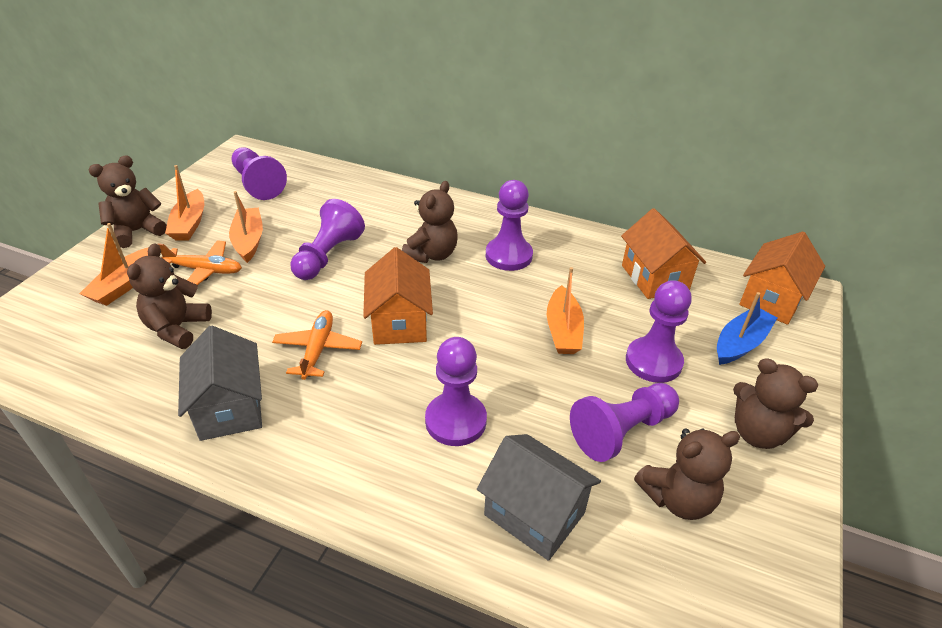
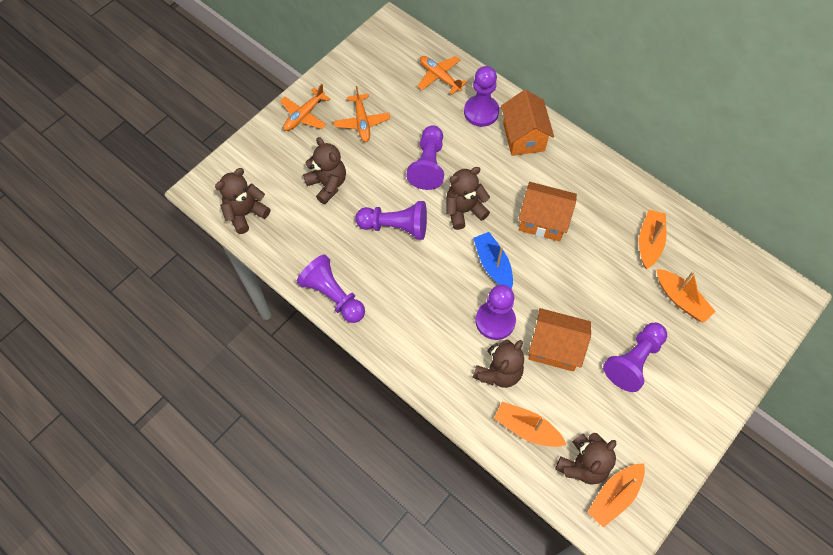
grey house: [178,325,262,441] [477,434,601,561] = 2 -> none = 0
orange plane: [157,240,242,285] [272,310,362,380] = 2 -> [280,84,330,131] [334,86,390,142] [417,56,467,95] = 3

